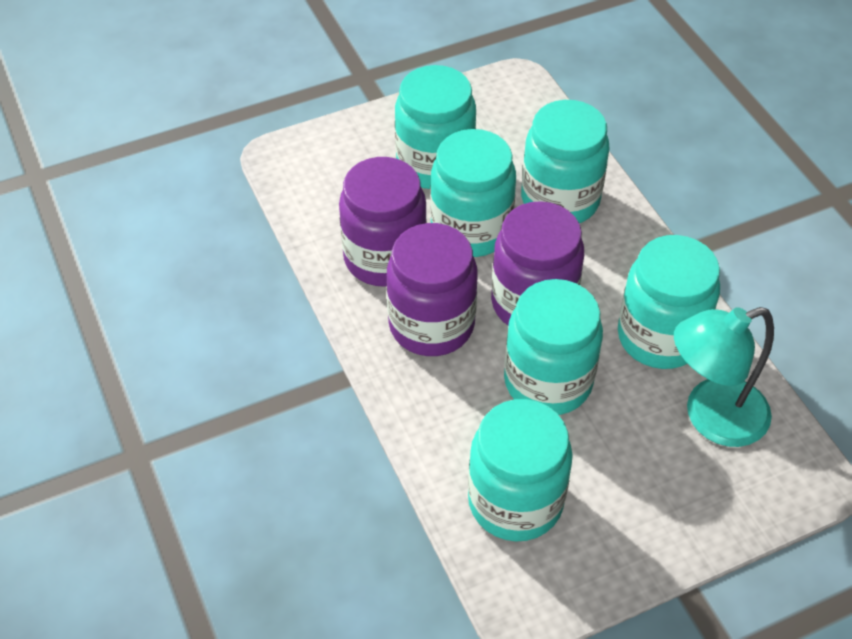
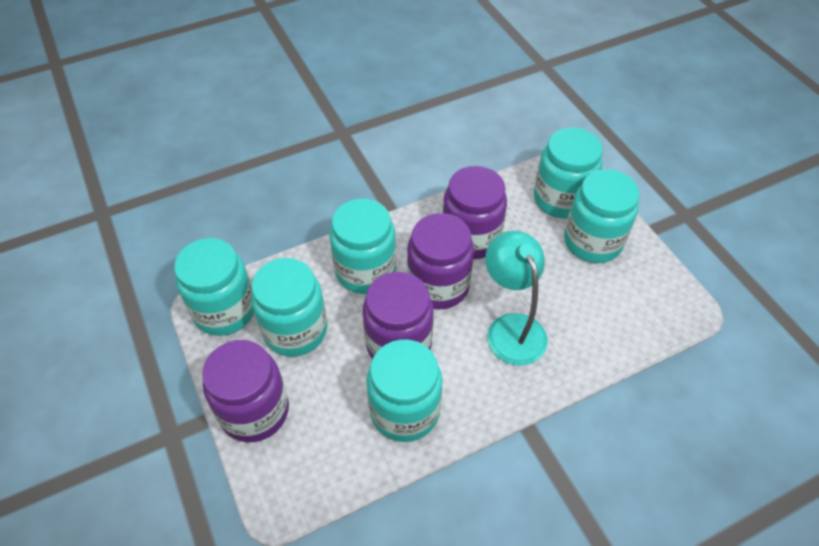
purple jar: [339,157,427,287] [387,223,478,356] [491,201,584,326] = 3 -> [202,340,289,442] [363,272,433,359] [407,213,474,310] [443,166,507,259] = 4

